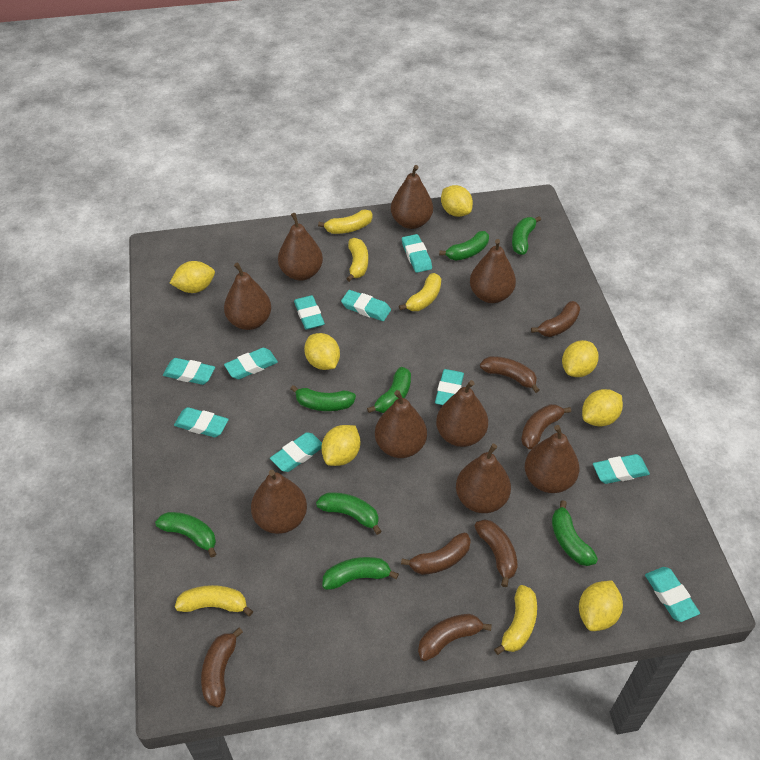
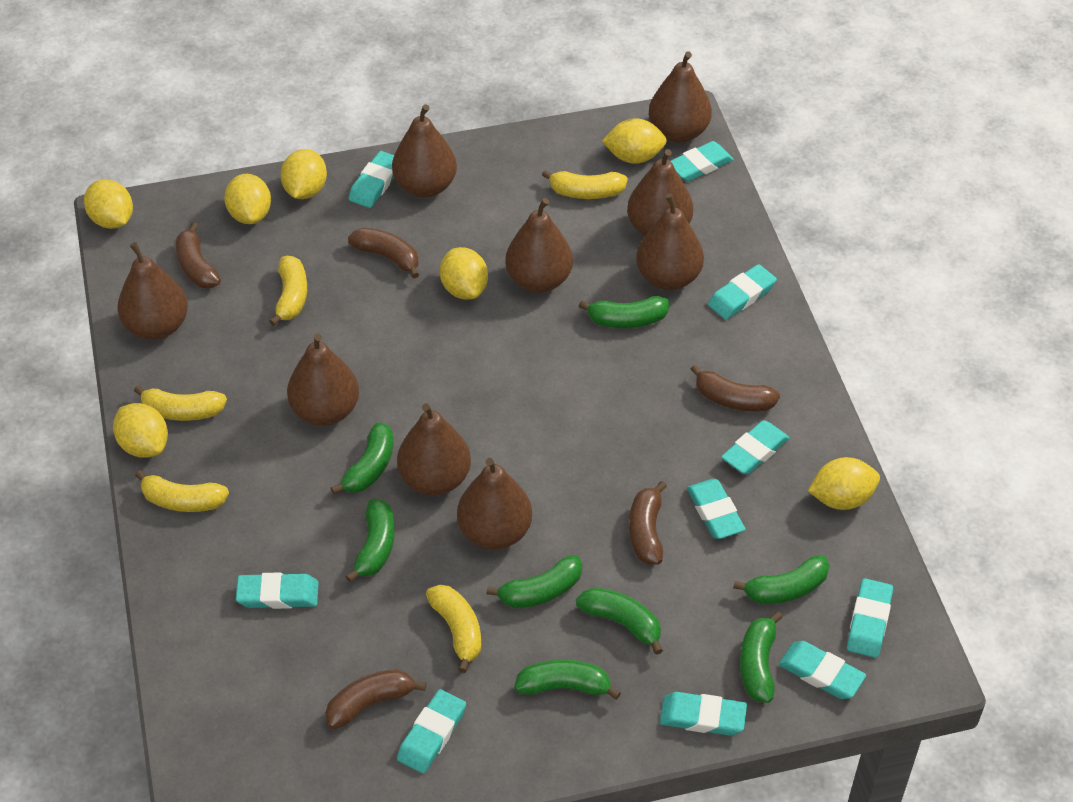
brown banana: [201,627,243,708] [401,533,471,575] [418,614,492,661] [475,519,518,587] [480,356,539,393] [521,404,571,449] [531,301,580,337] = 7 -> [176,222,221,288] [325,669,426,729] [348,228,419,278] [629,481,667,565] [690,365,780,411] = 5

